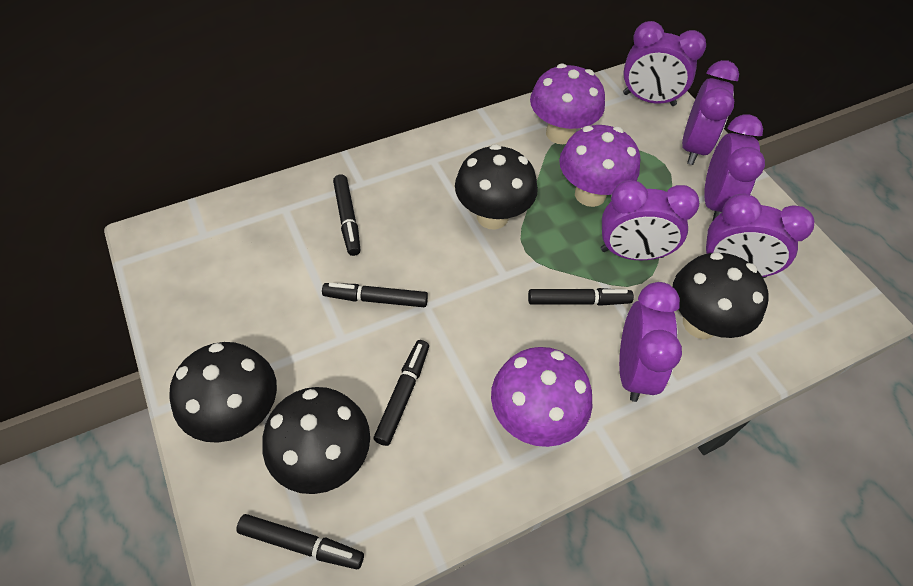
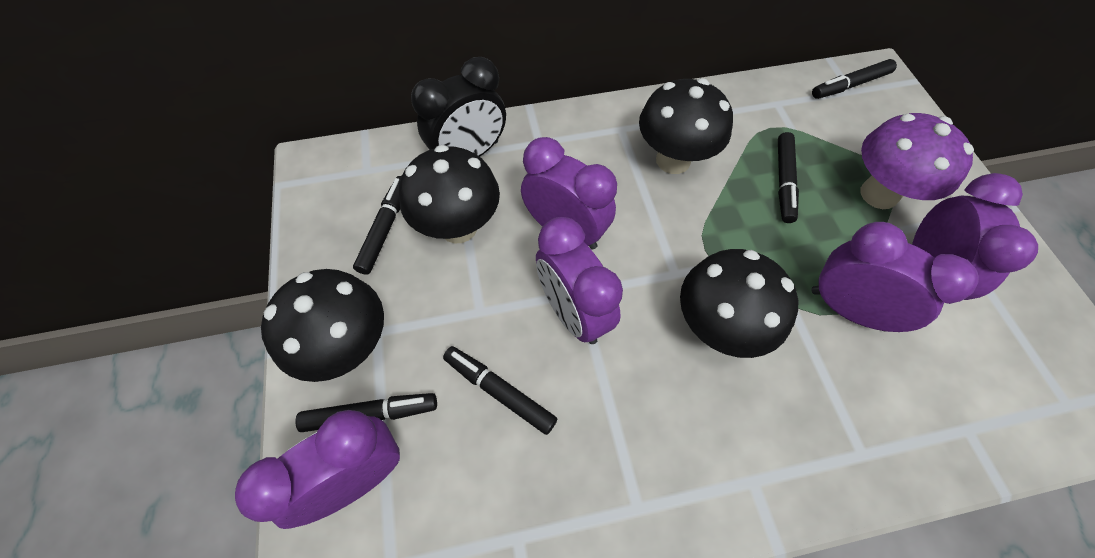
black clock: none = 0 -> [411,57,506,157] = 1
purple clock: [601,180,699,260] [619,282,682,402] [623,21,706,106] [682,60,739,165] [704,114,765,222] [706,194,814,278] = 6 -> [235,410,400,529] [521,137,617,250] [536,217,623,344] [812,222,979,332] [912,173,1038,300] = 5
purple mushroom: [491,347,592,447] [530,64,605,144] [559,125,640,207] = 3 -> [860,113,974,209] = 1

